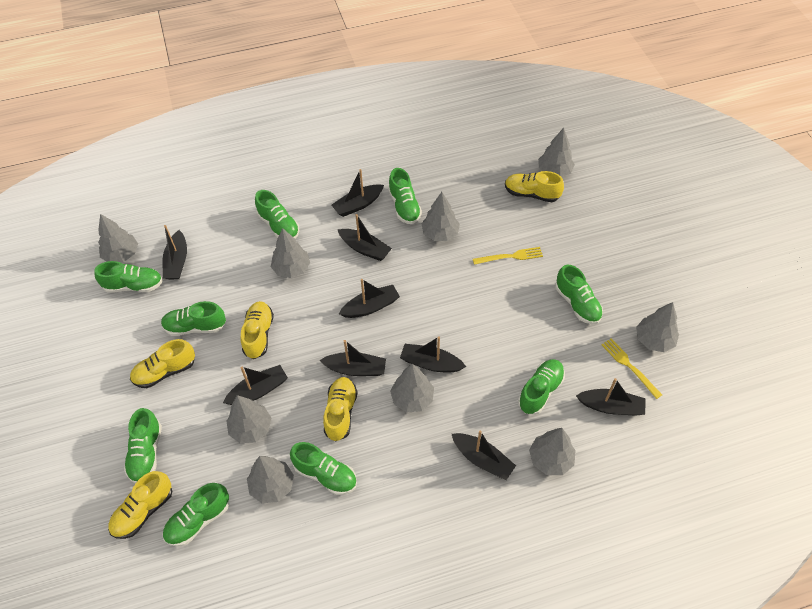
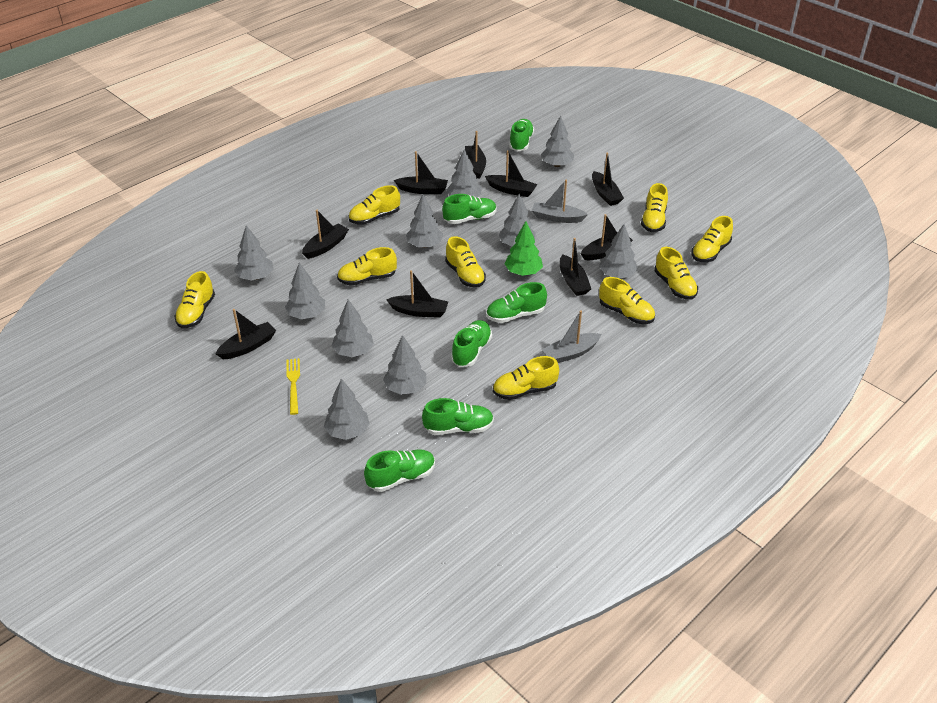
green shoe: [94,261,163,293] [124,408,162,483] [161,301,226,336] [163,483,229,547] [255,190,299,239] [290,442,357,495] [388,168,422,224] [518,359,565,415] [555,264,603,324] = 9 -> [364,449,435,492] [422,398,494,435] [442,194,497,224] [451,320,492,367] [486,282,547,323] [509,119,534,151] = 6
green tree: none = 0 -> [505,221,543,276] = 1
grey boat: none = 0 -> [531,180,588,223] [542,310,601,363] = 2
grey tree: [98,214,138,263] [227,395,271,443] [247,456,294,503] [271,228,310,278] [390,364,434,412] [421,192,460,241] [529,428,576,475] [538,128,575,177] [636,302,679,352] = 9 -> [234,225,273,281] [285,263,325,319] [324,379,370,440] [332,300,374,357] [383,335,426,395] [406,195,443,248] [447,149,482,197] [499,194,536,247] [541,115,574,167] [599,224,638,278] = 10
yellow fork: [473,247,543,265] [602,338,662,399] = 2 -> [286,358,300,415] = 1
yellow shoe: [108,471,172,539] [130,339,195,388] [241,301,274,359] [323,377,358,442] [505,171,564,202] = 5 -> [175,271,215,328] [337,247,397,286] [349,185,400,225] [445,236,486,288] [493,356,559,400] [599,277,655,324] [641,183,668,232] [655,247,698,300] [691,216,733,262] = 9

